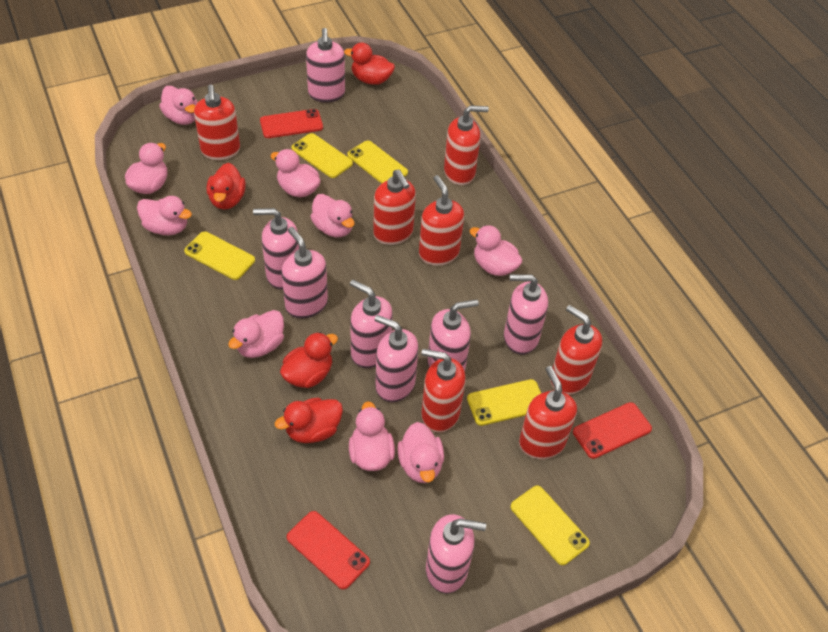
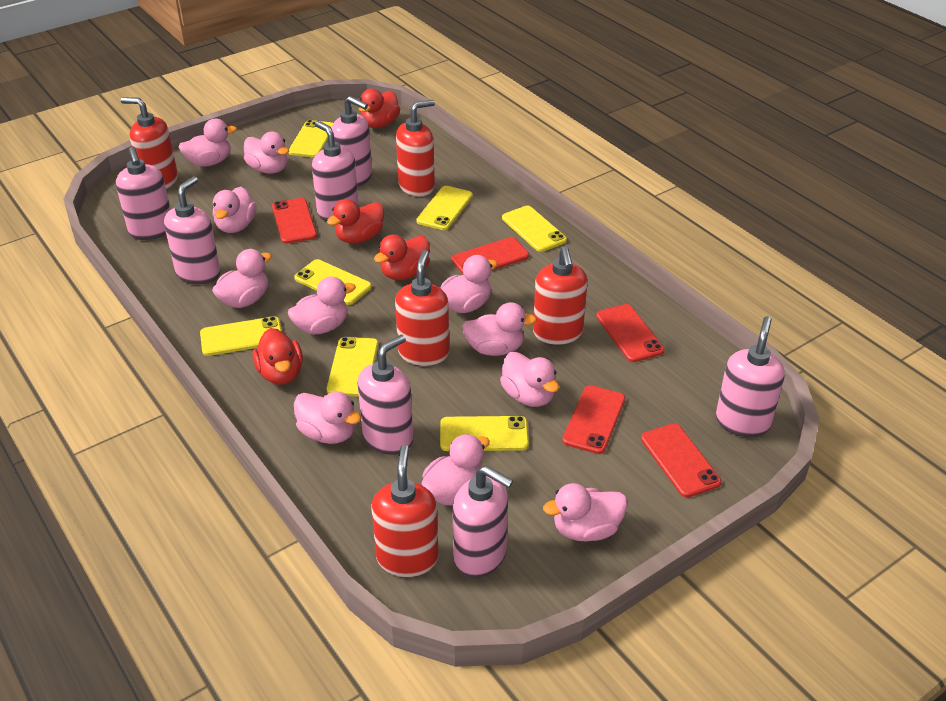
pink duck: [125,143,167,194] [137,196,192,235] [159,86,197,125] [228,310,284,358] [271,149,320,197] [310,194,355,237] [349,401,395,471] [397,422,444,483] [470,225,522,276] = 9 -> [179,119,237,167] [212,249,272,308] [213,187,257,233] [244,131,289,174] [288,277,356,335] [294,392,361,444] [422,434,490,506] [440,255,498,313] [462,302,537,356] [500,352,559,407] [543,483,628,542] = 11
pink soap dispenser: [253,208,299,290] [281,227,328,319] [306,28,345,103] [350,280,393,368] [375,315,418,402] [426,514,486,594] [427,299,479,371] [504,274,548,355] = 8 -> [116,147,171,240] [164,176,221,285] [312,121,359,221] [331,96,372,187] [357,335,413,455] [452,465,513,578] [716,316,784,437] = 7
red phone: [260,109,323,138] [287,511,370,590] [573,402,652,459] = 3 -> [272,198,317,244] [452,237,529,275] [562,385,625,454] [596,304,664,362] [641,423,722,498] = 5
red soap dispenser: [194,85,240,160] [373,169,416,245] [419,175,464,266] [421,349,466,433] [444,105,489,185] [519,366,577,459] [550,305,602,395] = 7 -> [121,97,178,189] [371,445,439,577] [395,250,449,366] [396,100,435,196] [533,246,588,345] = 5
yellow phone: [184,231,255,280] [291,133,353,178] [347,140,408,184] [467,379,541,426] [510,486,590,565] = 5 -> [200,316,282,356] [289,120,333,158] [294,259,372,305] [327,337,379,397] [416,186,473,230] [440,416,529,451] [502,206,567,252] = 7

